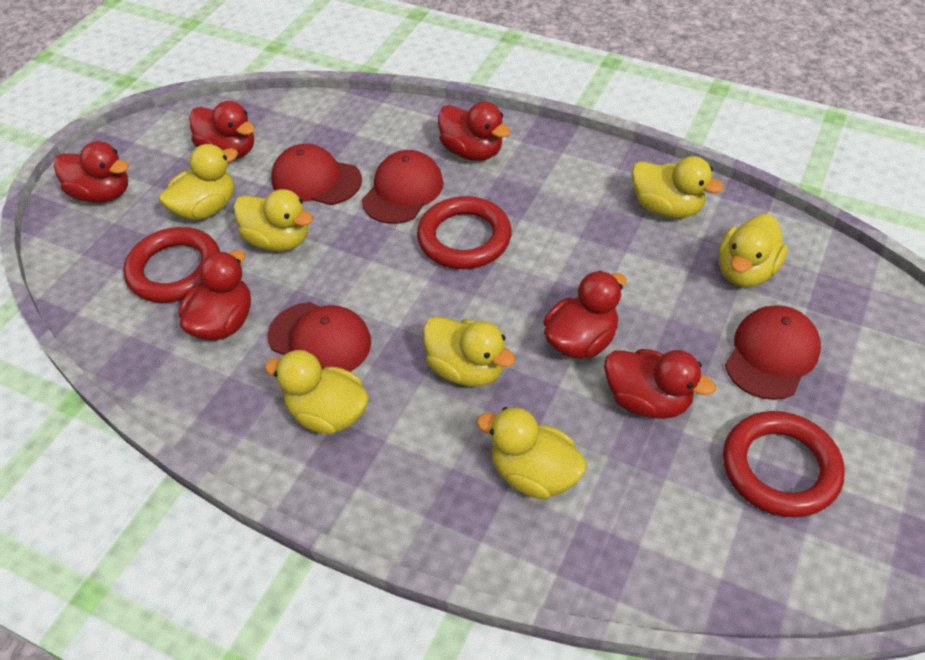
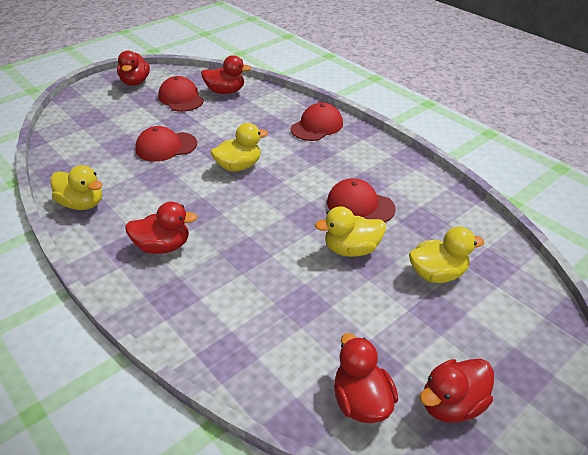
red duck: [54,141,129,203] [179,250,251,340] [189,101,255,159] [438,102,510,161] [544,271,626,359] [604,349,716,419] = 6 -> [117,51,150,86] [125,201,197,254] [201,55,251,94] [334,333,398,423] [420,359,494,423] = 5
red ring: [123,227,220,303] [417,196,511,269] [723,411,845,518] = 3 -> none = 0
yellow duck: [159,144,238,220] [233,189,313,252] [264,350,369,435] [423,316,515,387] [476,407,587,500] [631,156,723,219] [719,214,788,287] = 7 -> [51,165,103,210] [211,123,268,172] [315,206,386,257] [409,227,484,283] = 4

